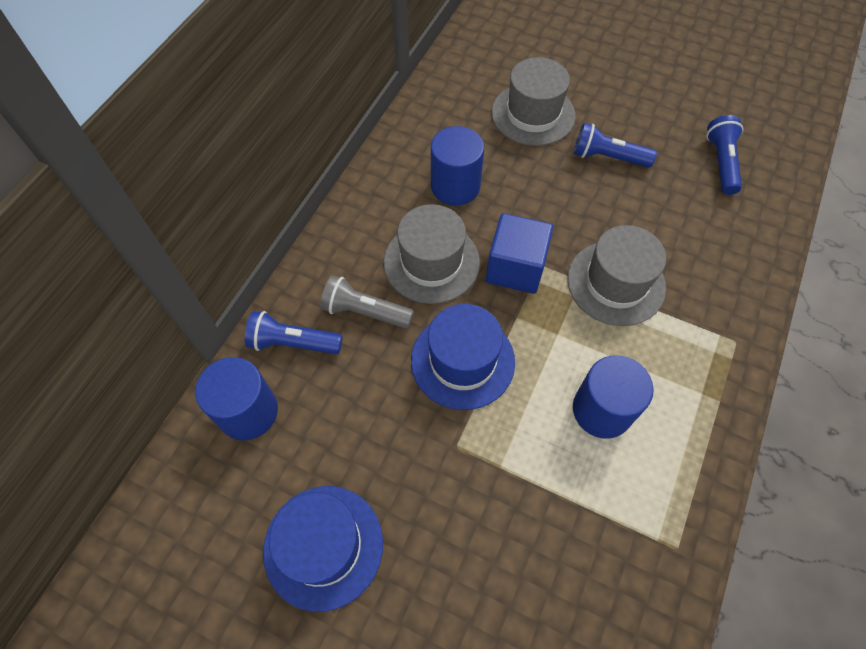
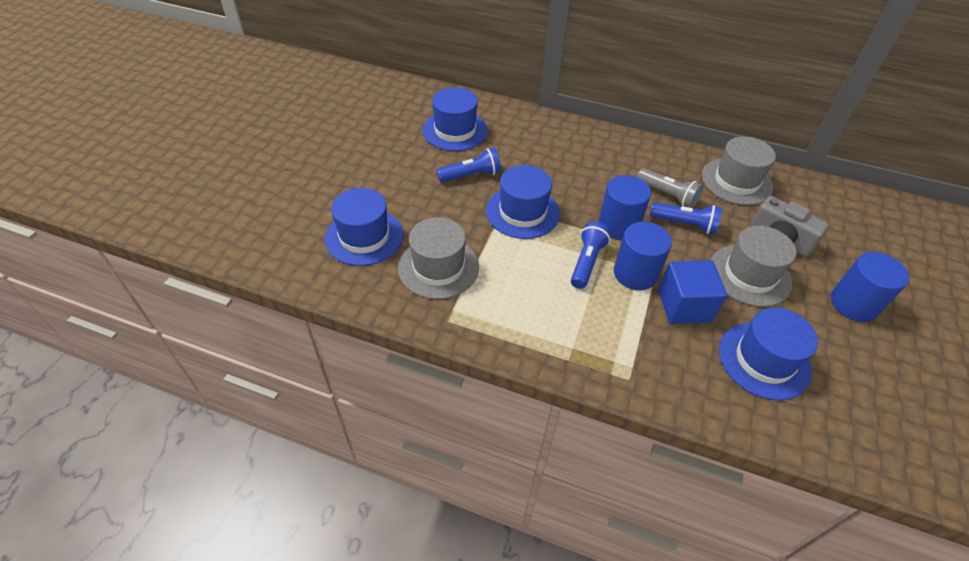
blue hat: [263,486,383,612] [411,304,515,410] = 2 -> [325,188,403,266] [423,87,488,151] [486,165,560,239] [719,308,818,400] = 4
grey camera: none = 0 -> [750,196,829,257] = 1

